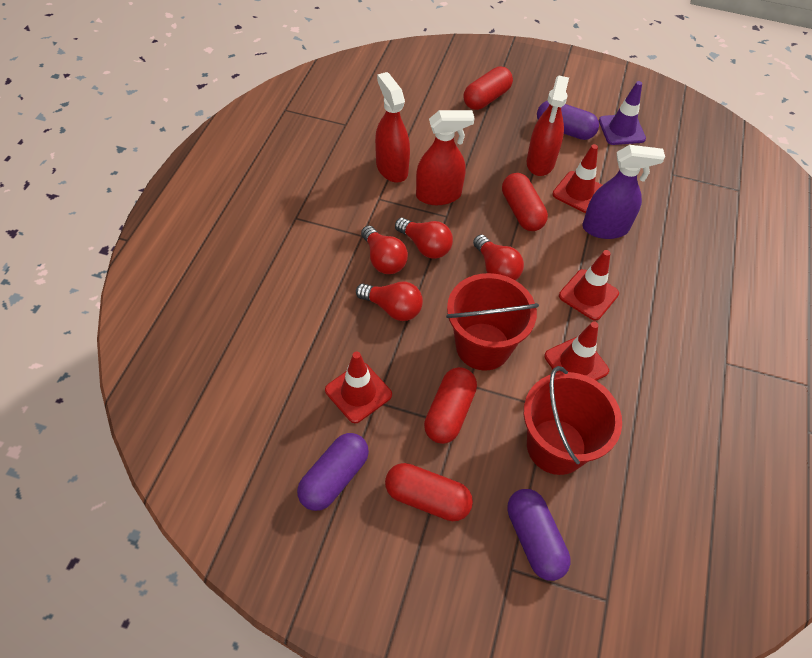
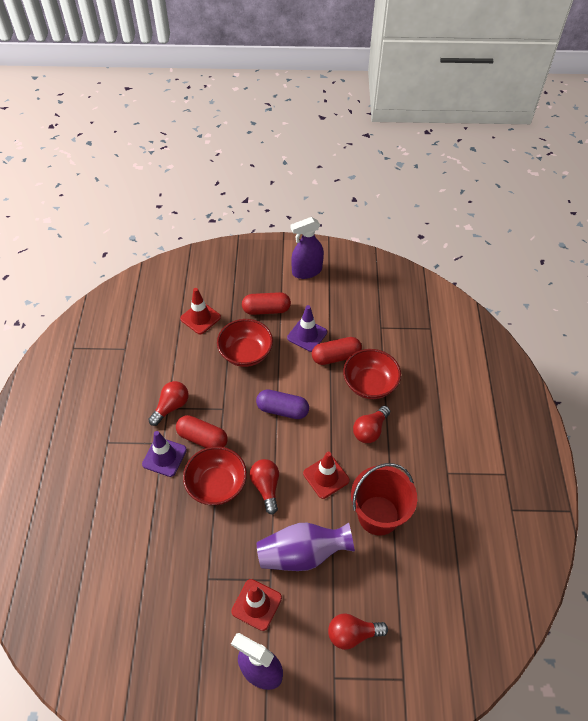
purple capsule: [297,433,369,511] [507,489,571,581] [537,101,599,140] = 3 -> [256,389,309,419] = 1
purple spray bottle: [582,145,665,239] = 1 -> [231,633,283,690] [291,217,324,279] = 2
purple traffic cone: [599,81,646,145] = 1 -> [142,431,187,477] [287,305,327,352] = 2
purple vase: none = 0 -> [257,522,355,571] = 1
red bowl: none = 0 -> [183,446,247,505] [217,319,273,367] [343,349,401,399] = 3
red bucket: [446,273,539,371] [524,366,622,475] = 2 -> [351,463,417,536] = 1
red capsule: [385,463,473,521] [424,367,477,444] [464,66,513,110] [502,173,548,231] = 4 -> [176,415,228,448] [242,292,291,315] [312,337,362,365] = 3
red spray bottle: [375,72,410,183] [416,110,474,205] [527,76,569,176] = 3 -> none = 0
red traffic cone: [325,351,392,423] [544,321,609,381] [552,144,602,213] [559,250,619,321] = 4 -> [180,288,221,334] [231,579,282,631] [303,452,350,499] = 3

